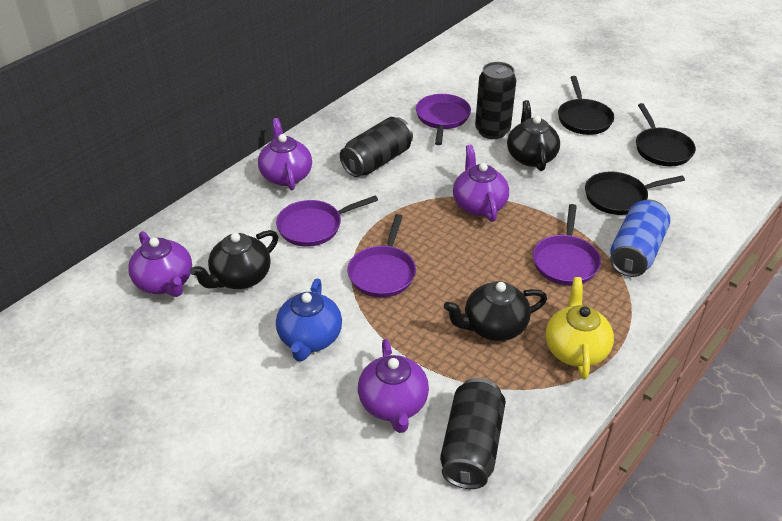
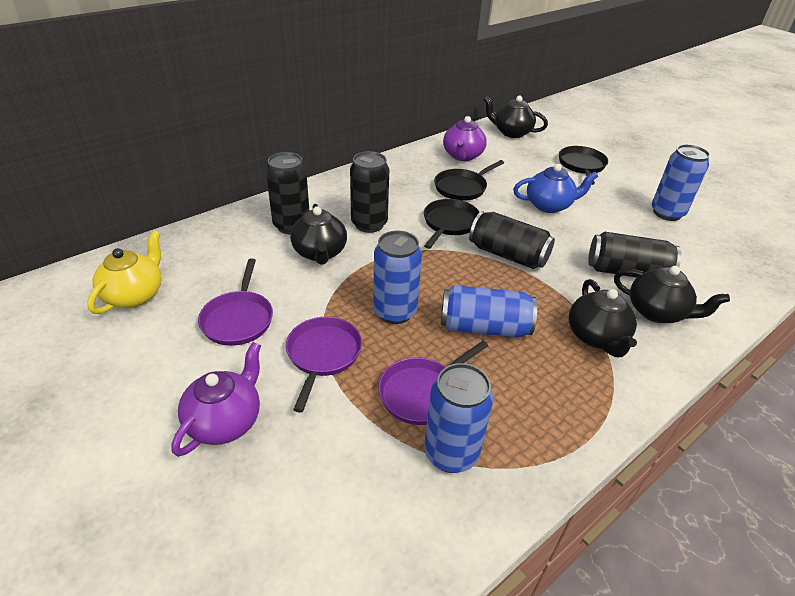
black can: [340,117,413,177] [440,378,506,489] [475,62,516,139] = 3 -> [266,152,309,234] [350,151,389,233] [469,211,555,269] [588,232,681,278] = 4
black teapot: [190,230,278,289] [444,281,547,341] [507,100,560,171] = 3 -> [290,204,347,265] [483,96,548,138] [569,279,637,357] [614,266,730,323] = 4
blue can: [610,200,670,277] = 1 -> [373,231,422,324] [424,363,493,473] [441,285,537,338] [652,144,710,221] = 4
purple pan: [276,195,378,247] [348,214,416,298] [416,94,471,145] [533,204,601,285] = 4 -> [198,259,273,346] [286,317,362,413] [378,341,488,425] = 3
purple teapot: [128,231,192,297] [258,118,312,191] [358,339,429,433] [453,145,509,222] = 4 -> [171,342,261,457] [443,116,487,161] = 2

